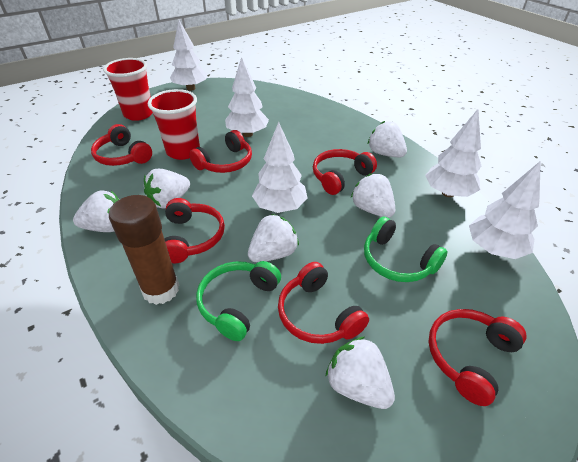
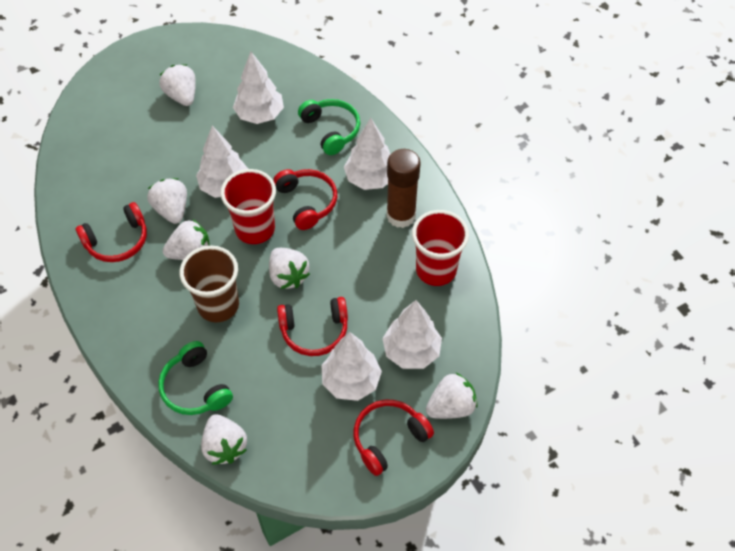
brown cup: none = 0 -> [180,246,239,322] = 1
red headphones: [91,124,152,166] [165,198,225,263] [189,130,252,173] [278,262,369,344] [313,149,377,195] [429,309,526,406] = 6 -> [75,202,147,262] [273,169,337,230] [277,297,348,356] [353,400,434,476] = 4

